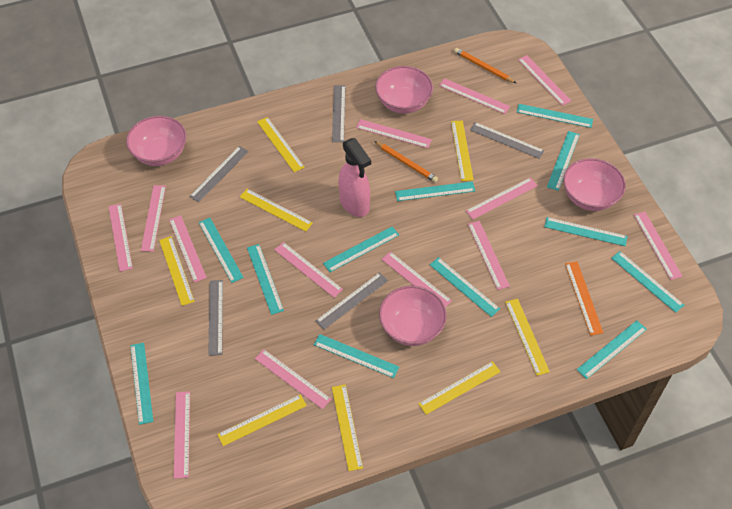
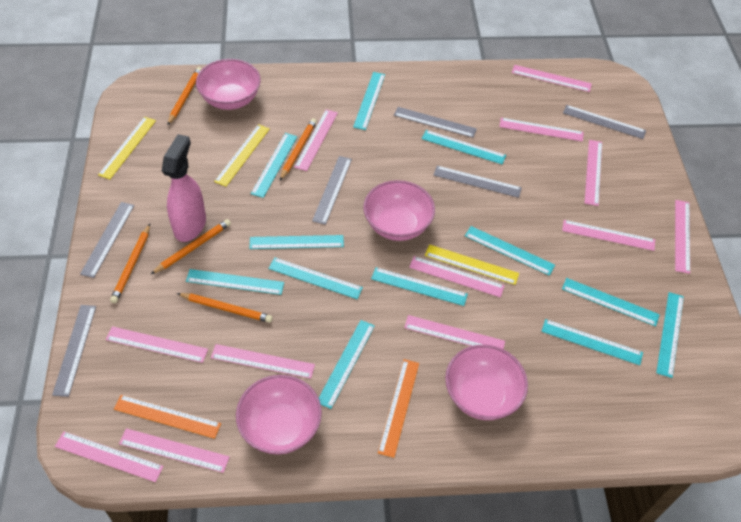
grey ruler: [189,146,249,202] [208,280,223,356] [316,272,388,329] [332,85,346,142] [470,122,545,159] = 5 -> [52,305,96,397] [80,202,134,278] [312,156,352,225] [394,107,477,138] [434,165,522,198] [563,105,646,139] = 6
orange pencil: [374,141,438,183] [454,48,516,83] = 2 -> [110,224,150,303] [151,219,231,274] [168,67,202,125] [177,293,273,323] [280,118,317,180] = 5
orange ruler: [565,261,603,335] = 1 -> [114,395,221,439] [378,359,419,458] = 2
pink ruler: [109,204,133,272] [141,185,166,252] [169,215,207,283] [174,391,190,479] [255,349,331,409] [274,242,343,298] [356,119,432,148] [382,252,452,308] [439,78,510,114] [466,178,538,219] [468,221,510,290] [518,55,571,106] [634,212,683,280] = 13 -> [55,431,164,482] [106,326,208,363] [119,428,230,473] [211,344,315,379] [294,109,338,171] [404,315,505,349] [409,256,505,297] [499,118,584,142] [512,65,592,92] [562,220,655,251] [585,140,602,206] [675,200,690,274] = 12
yellow ruler: [159,236,195,306] [217,394,307,446] [240,189,313,232] [257,117,305,172] [332,385,363,471] [418,361,501,415] [451,120,474,181] [505,299,550,376] = 8 -> [98,117,156,179] [214,124,270,186] [425,244,519,285] = 3

